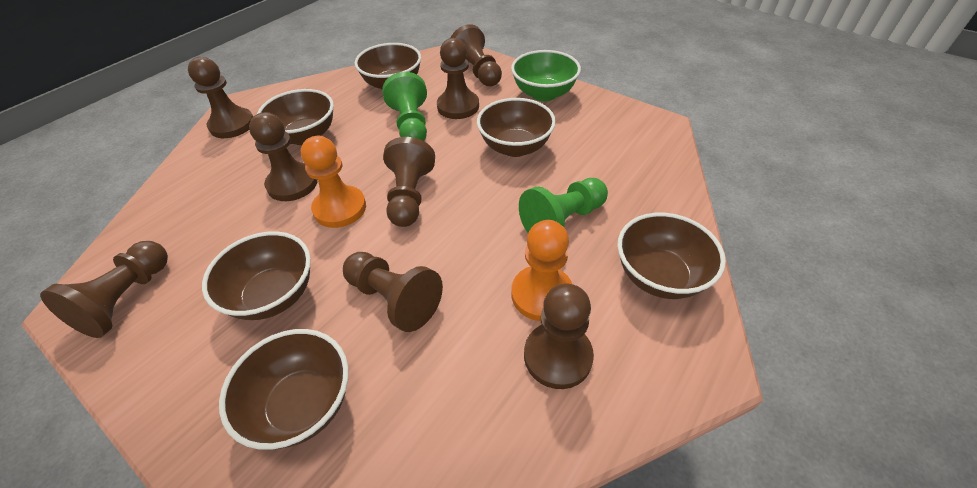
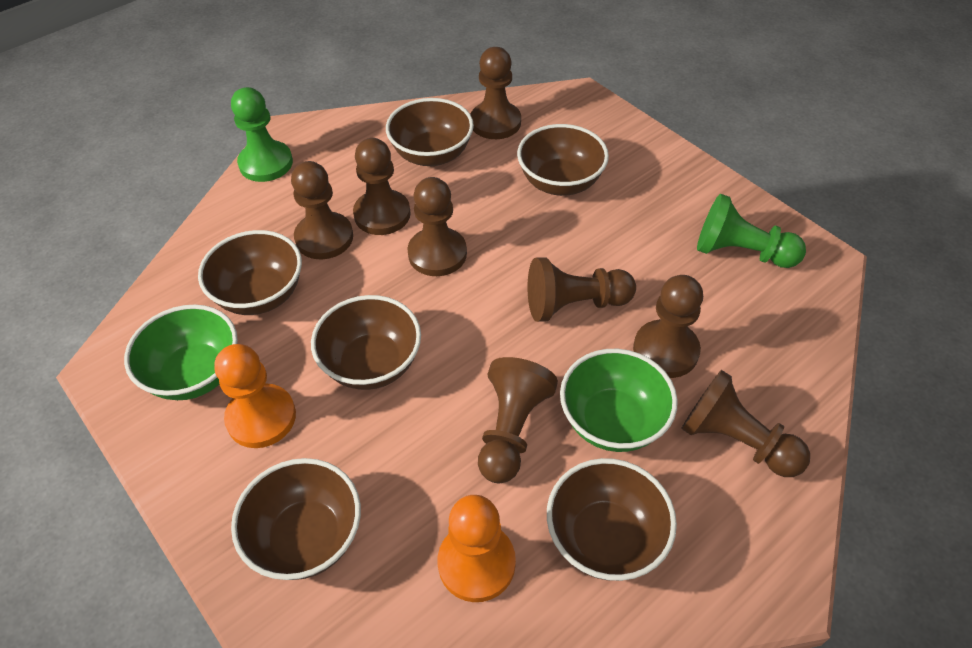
green bowl: [511,50,581,101] = 1 -> [124,305,238,400] [560,349,678,452] = 2

